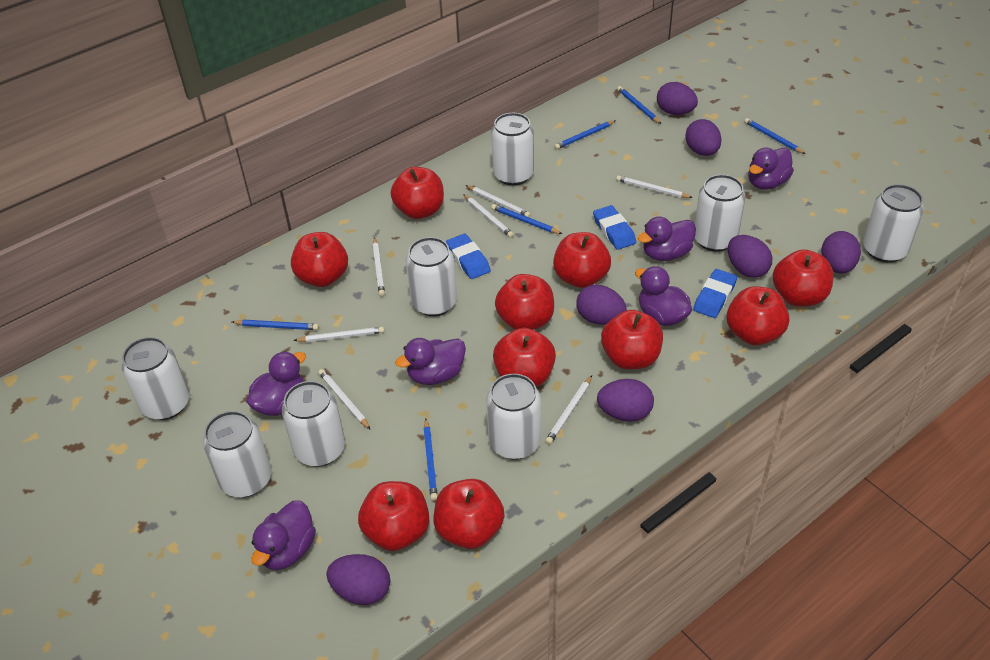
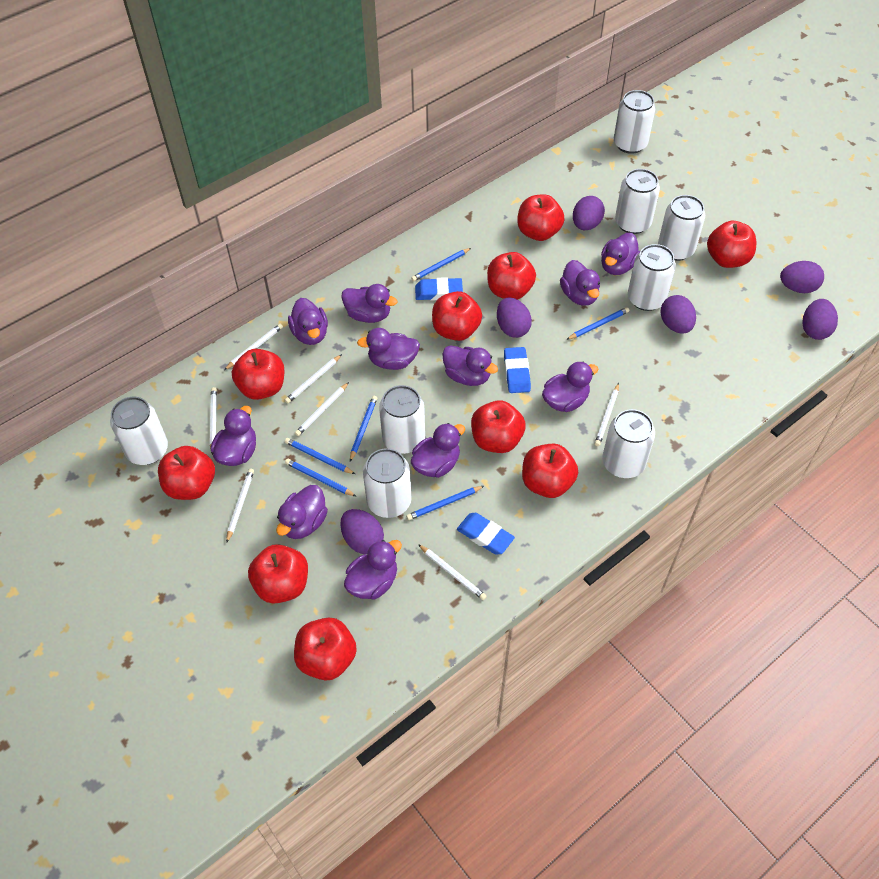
purple duck: [246,351,306,416] [251,500,316,570] [395,338,466,385] [635,266,692,326] [638,216,696,261] [748,147,794,190] = 6 -> [211,406,256,466] [276,485,328,539] [288,298,328,345] [341,284,397,323] [344,540,402,600] [357,328,420,370] [411,423,465,478] [442,345,498,386] [542,362,598,412] [560,260,600,306] [601,233,640,275] = 11
purple egg: [326,554,390,605] [576,285,627,325] [597,379,654,422] [657,82,698,115] [685,119,721,156] [728,235,772,278] [821,231,861,274] = 7 -> [340,509,384,554] [497,297,532,338] [573,196,605,230] [660,295,696,334] [780,261,824,293] [802,299,838,340] = 6

